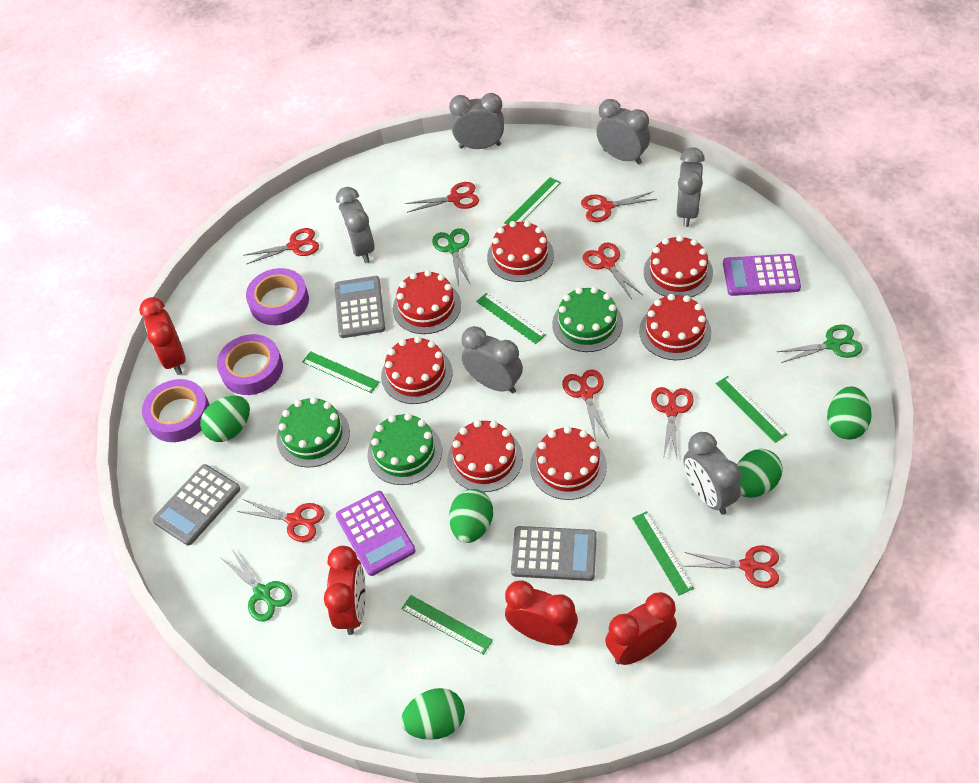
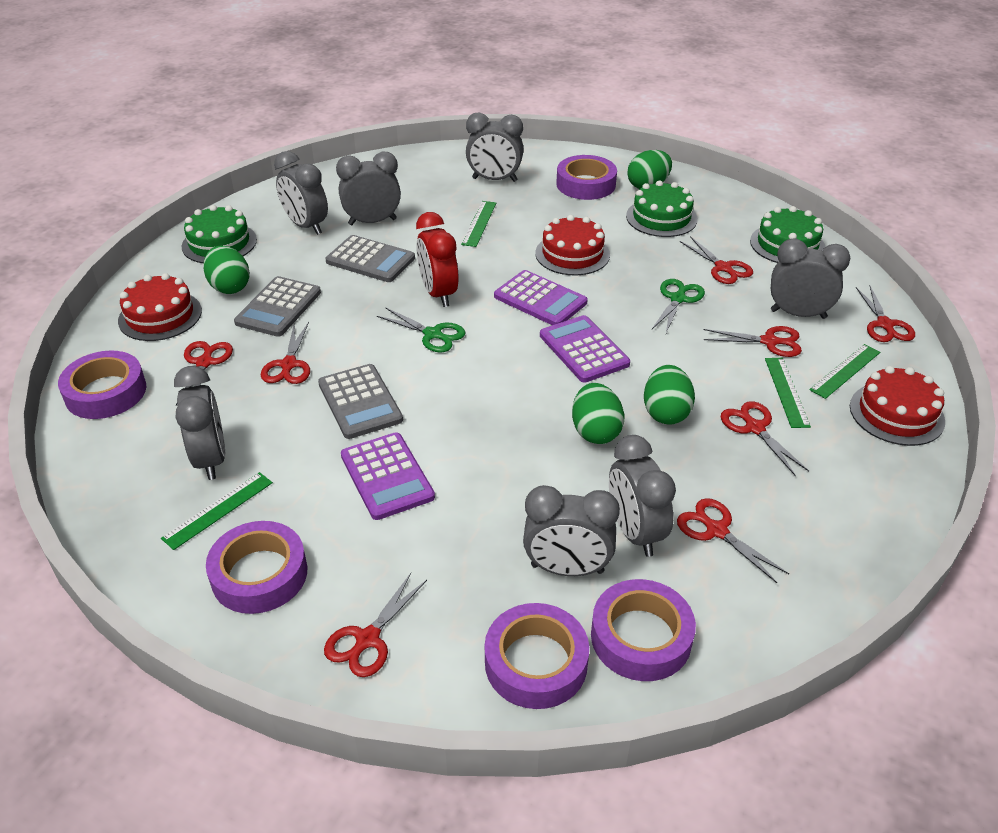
green egg: [200,396,250,442] [401,688,465,740] [449,489,493,543] [737,449,783,498] [827,387,872,439] = 5 -> [203,246,250,294] [572,383,624,444] [628,150,672,189] [644,365,695,425] = 4
green ruler: [302,351,379,393] [401,595,493,655] [476,293,546,344] [504,177,561,225] [632,511,694,596] [716,376,787,443] = 6 -> [161,472,273,550] [461,201,496,247] [765,358,811,428] [809,344,880,399] = 4
green scissors: [220,549,292,621] [432,228,471,287] [777,324,862,363] = 3 -> [377,308,466,353] [652,279,705,333] = 2
grey clock: [336,187,374,263] [449,93,504,149] [462,326,523,394] [596,99,650,165] [676,148,705,227] [684,432,741,515] = 6 -> [174,366,225,480] [274,151,328,235] [336,152,401,225] [466,113,524,182] [523,485,620,576] [609,435,676,557] [771,239,850,319] = 7
purple calculator: [336,491,416,576] [723,254,801,296] = 2 -> [341,432,435,520] [494,270,588,325] [540,315,630,383] = 3
purple tape: [142,379,210,442] [217,334,283,395] [246,268,309,325] = 3 -> [58,351,146,419] [206,521,307,614] [485,603,589,709] [556,155,617,200] [591,579,696,681] = 5
red cake: [381,336,452,404] [393,270,461,334] [447,420,523,492] [487,221,554,282] [530,426,607,500] [639,294,711,360] [644,235,713,297] = 7 -> [118,273,202,341] [535,215,610,275] [850,366,945,446] = 3
red clock: [139,297,185,375] [324,546,366,635] [505,580,578,646] [605,592,677,665] = 4 -> [416,212,459,307] = 1

